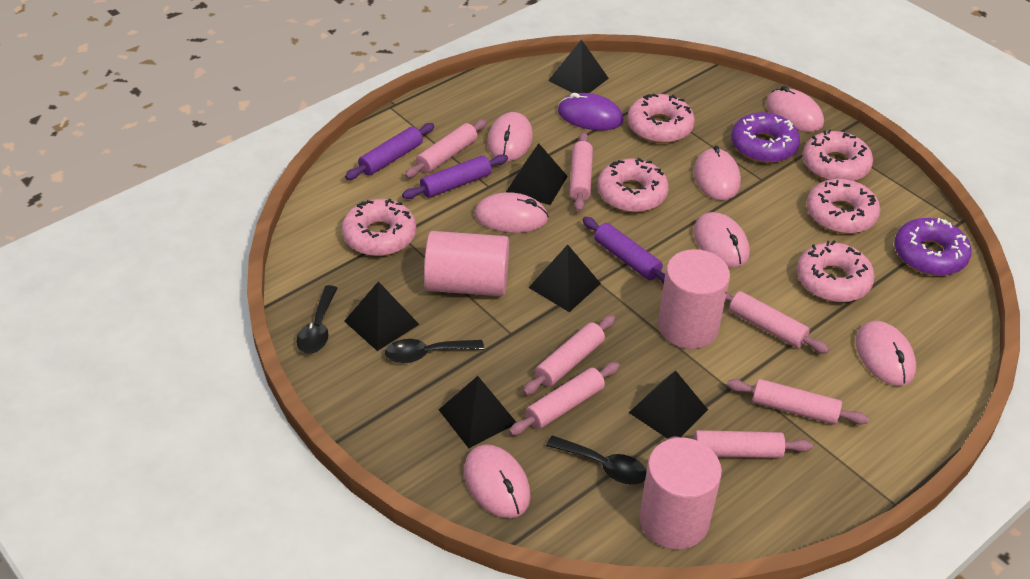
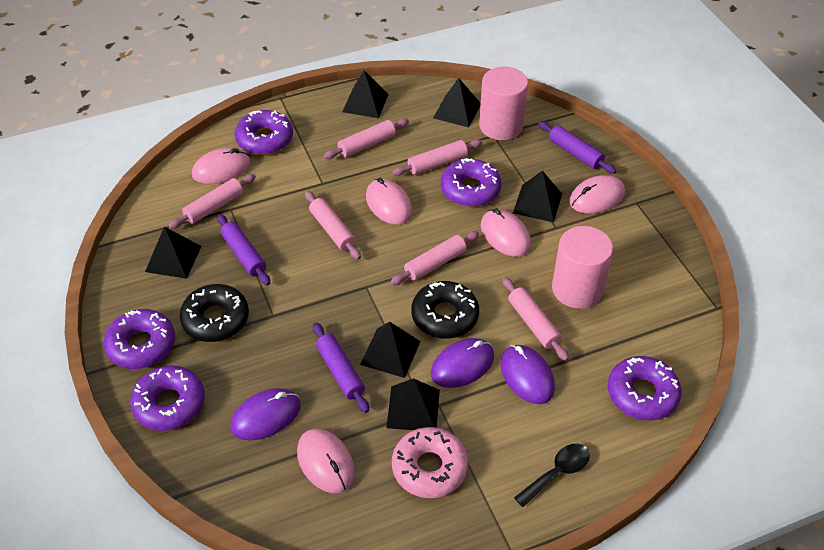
black donut: none = 0 -> [180,284,249,342] [411,281,479,339] = 2
black spoon: [296,285,337,354] [385,339,484,363] [546,435,647,485] = 3 -> [514,444,590,507] = 1
pink cylinder: [424,231,509,296] [639,438,722,549] [658,249,730,349] = 3 -> [479,67,528,140] [552,226,613,309] = 2
pink donut: [342,198,416,256] [597,158,669,212] [627,94,695,143] [797,241,875,302] [803,129,873,181] [806,179,880,234] = 6 -> [392,427,468,498] = 1
pink mouse: [464,444,531,518] [475,192,549,233] [487,112,533,161] [694,146,741,200] [694,212,750,268] [766,86,824,132] [856,321,916,386] = 7 -> [192,148,251,184] [297,429,355,493] [366,178,412,225] [481,208,531,257] [569,175,625,214] = 5
pink rolling pin: [405,119,487,178] [509,362,620,436] [523,315,615,395] [569,132,593,212] [666,430,813,458] [726,291,829,354] [727,379,869,425] = 7 -> [168,174,256,229] [305,191,361,260] [324,118,409,159] [390,231,479,285] [392,139,482,176] [502,277,569,361] = 6
purple donut: [731,112,800,163] [894,218,971,276] = 2 -> [104,309,175,369] [130,365,205,431] [235,110,293,155] [441,158,501,207] [608,356,682,421] = 5
purple mouse: [558,93,623,131] = 1 -> [230,388,301,441] [431,338,494,388] [500,345,555,404] = 3

